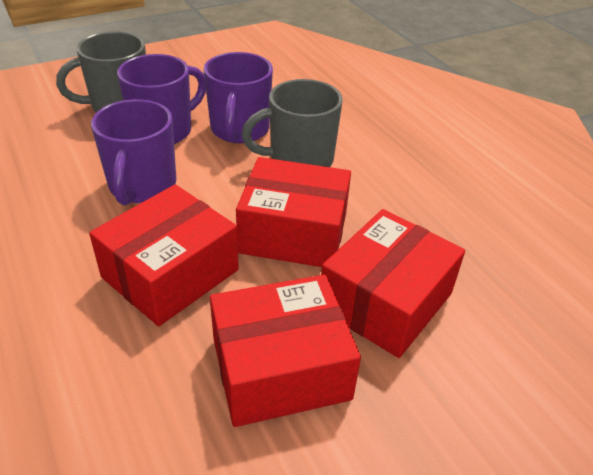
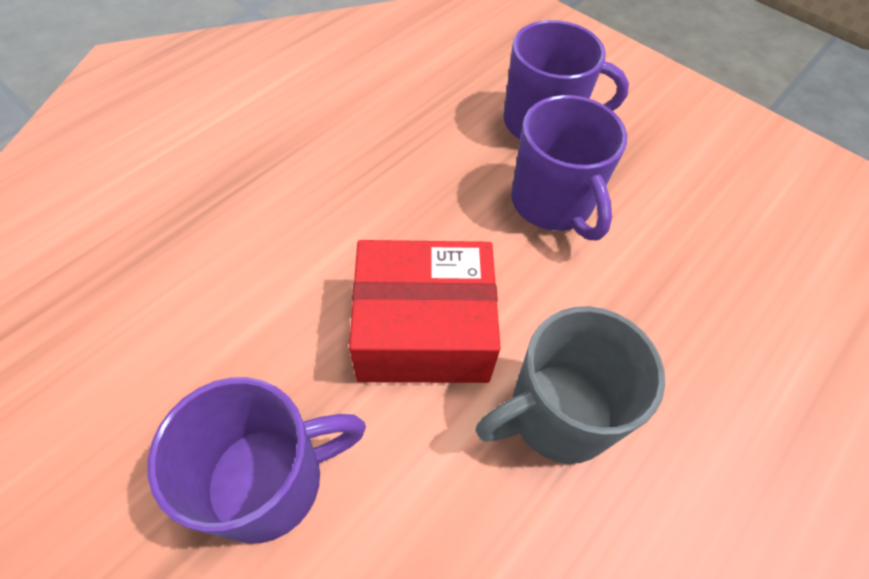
grey mug: [56,31,146,112] [241,79,343,167] = 2 -> [475,306,665,464] = 1
red box: [89,184,239,326] [210,275,361,427] [236,157,351,267] [321,209,465,358] = 4 -> [349,240,501,383] = 1

